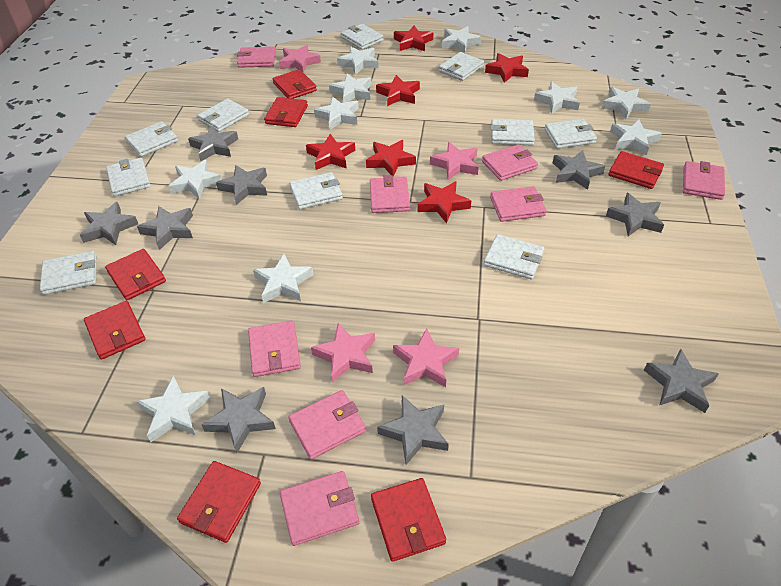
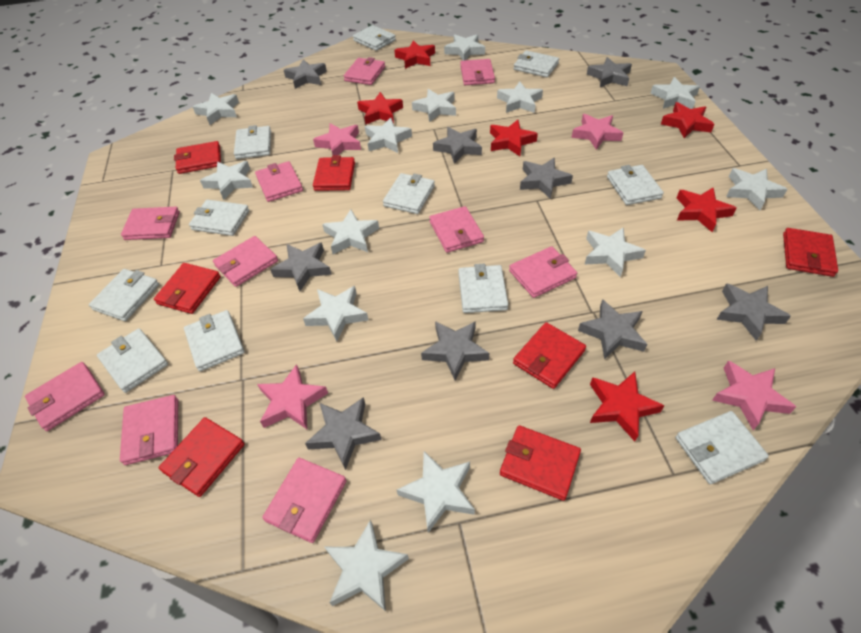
pink wallet: [237,47,276,68] [248,321,301,377] [280,471,359,546] [288,390,366,459] [370,175,410,213] [482,144,538,181] [490,186,546,222] [683,161,725,200] = 8 -> [25,362,105,431] [120,395,178,465] [121,207,180,240] [213,236,278,287] [255,161,303,202] [262,458,347,543] [344,57,385,85] [429,206,484,253] [460,59,495,85] [509,246,577,298] = 10
white star: [136,375,210,442] [168,160,222,200] [253,254,314,303] [314,97,359,130] [329,74,372,103] [337,46,379,75] [442,26,482,53] [534,82,580,114] [601,87,651,119] [610,120,662,156] = 10 -> [193,93,239,125] [200,161,253,200] [303,286,368,342] [322,209,379,254] [324,519,409,611] [365,118,412,153] [397,451,475,533] [412,89,456,122] [444,34,485,61] [497,81,543,113] [585,227,646,277] [650,77,700,109] [726,168,788,210] = 13
white wallet: [40,251,97,295] [106,158,151,196] [125,121,178,157] [197,99,249,132] [289,172,343,209] [341,24,384,50] [439,52,484,81] [484,234,544,279] [491,119,535,146] [545,119,597,149] = 10 -> [89,269,159,321] [97,328,168,393] [184,310,245,371] [189,199,249,236] [234,125,271,159] [353,25,396,51] [383,173,435,214] [458,264,508,313] [514,50,559,77] [607,165,664,205] [676,411,769,484] = 11

